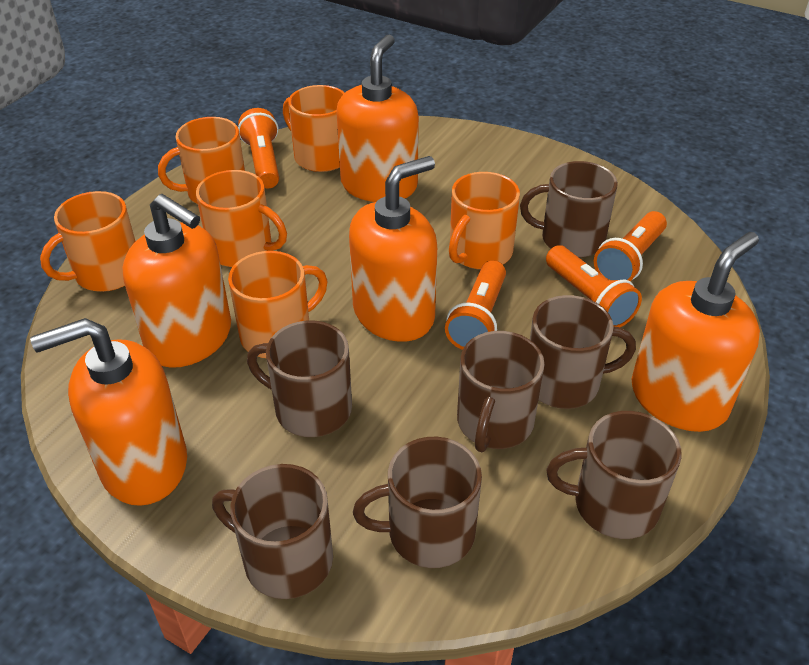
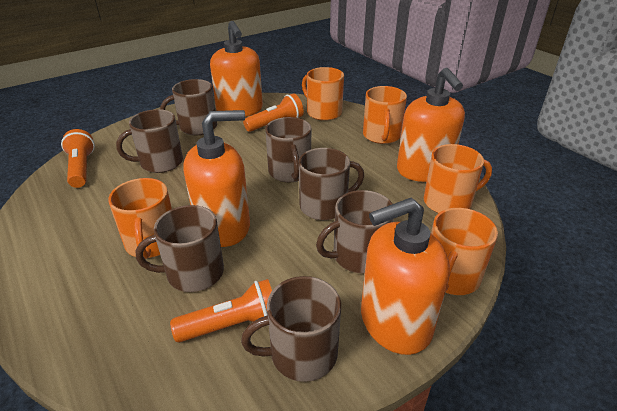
orange flashlight: [238,108,279,189] [445,260,506,350] [546,245,642,327] [594,211,667,281] = 4 -> [61,129,95,188] [170,279,272,342] [243,93,304,132] = 3
orange mug: [40,191,135,292] [158,117,245,204] [196,170,287,267] [228,251,327,358] [283,85,344,172] [449,172,520,270] = 6 -> [108,178,172,259] [302,67,344,121] [363,86,407,144] [424,144,492,213] [431,208,498,295] = 5
orange soap dispenser: [30,318,187,506] [122,194,231,368] [336,35,419,202] [349,156,437,342] [631,232,760,432] = 5 -> [183,110,250,247] [210,21,263,117] [361,198,450,355] [397,68,465,182] = 4

